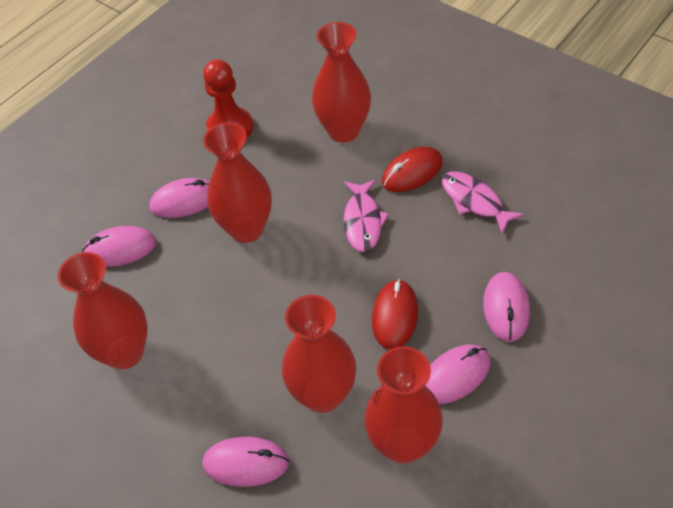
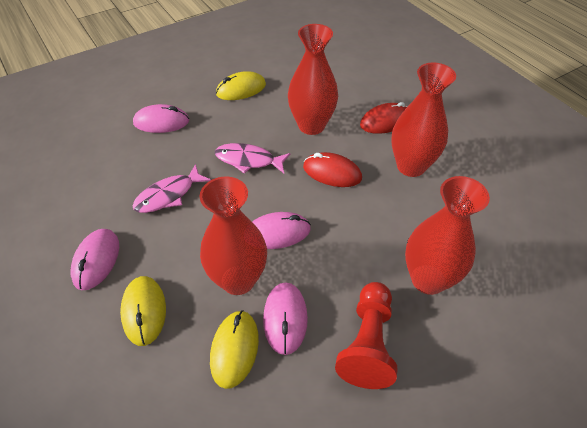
pink mouse: [82,226,156,267] [149,178,210,218] [202,436,289,487] [426,344,491,404] [483,272,530,342] = 5 -> [71,229,119,290] [133,104,189,133] [252,212,311,249] [263,282,308,355] = 4
red vase: [58,252,148,370] [203,123,272,243] [282,295,356,413] [312,22,371,142] [364,346,443,464] = 5 -> [200,177,267,295] [288,24,338,135] [391,63,456,177] [405,176,490,295] = 4
yellow mouse: none = 0 -> [120,276,166,346] [210,310,259,389] [216,71,266,100] = 3

